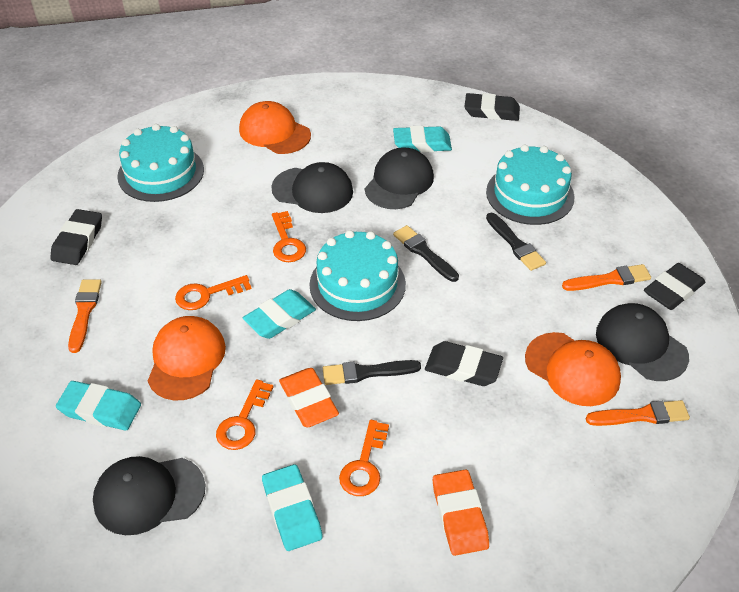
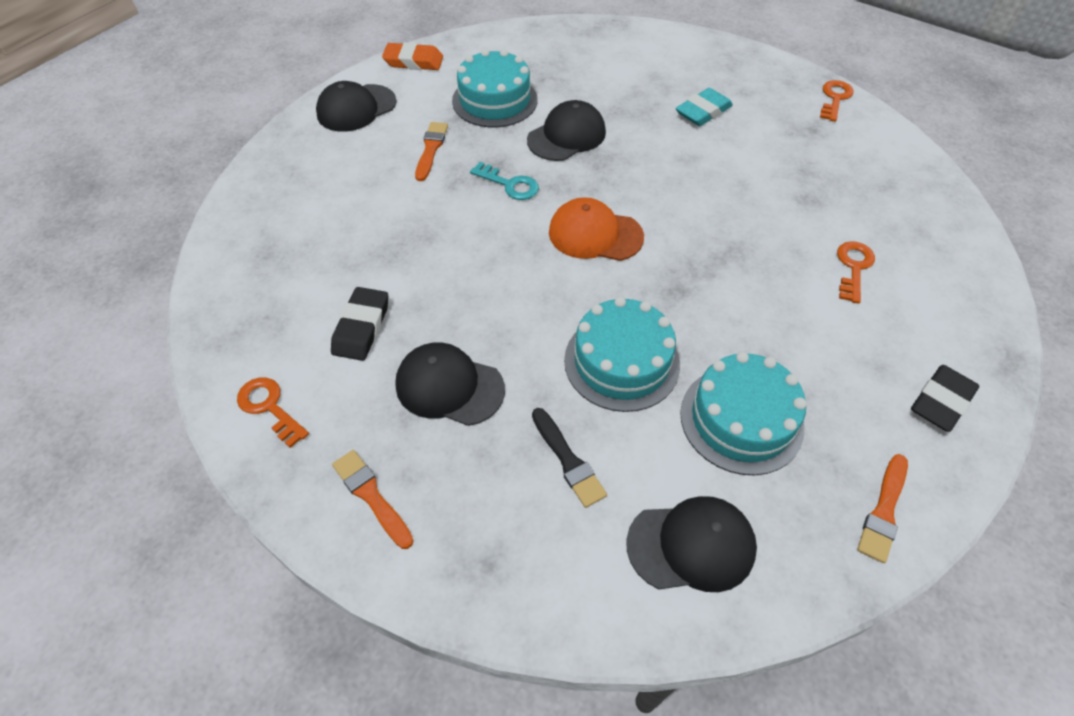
black brush: [323,360,421,385] [393,225,459,282] [486,213,546,271] = 3 -> [532,408,607,508] = 1
black eraser: [50,209,102,265] [425,341,503,386] [464,93,520,121] [644,263,705,310] = 4 -> [331,287,388,361] [911,365,979,432] = 2
orange cap: [148,316,226,400] [239,101,311,154] [525,332,621,406] = 3 -> [549,197,644,261] = 1
orange eraser: [279,368,339,427] [433,469,489,556] = 2 -> [382,42,443,70] = 1
orange key: [175,275,252,310] [216,379,274,450] [272,211,306,262] [339,420,389,496] = 4 -> [237,377,309,448] [820,80,854,122] [837,241,875,304] = 3
turquoise eraser: [56,381,141,430] [243,289,316,339] [262,464,323,551] [393,126,452,153] = 4 -> [676,88,733,126] = 1
turquoise key: none = 0 -> [470,162,539,200] = 1

